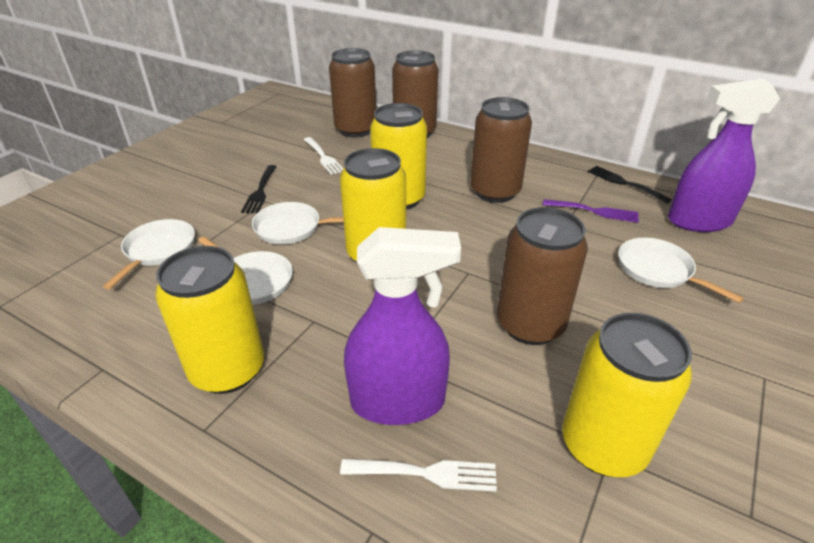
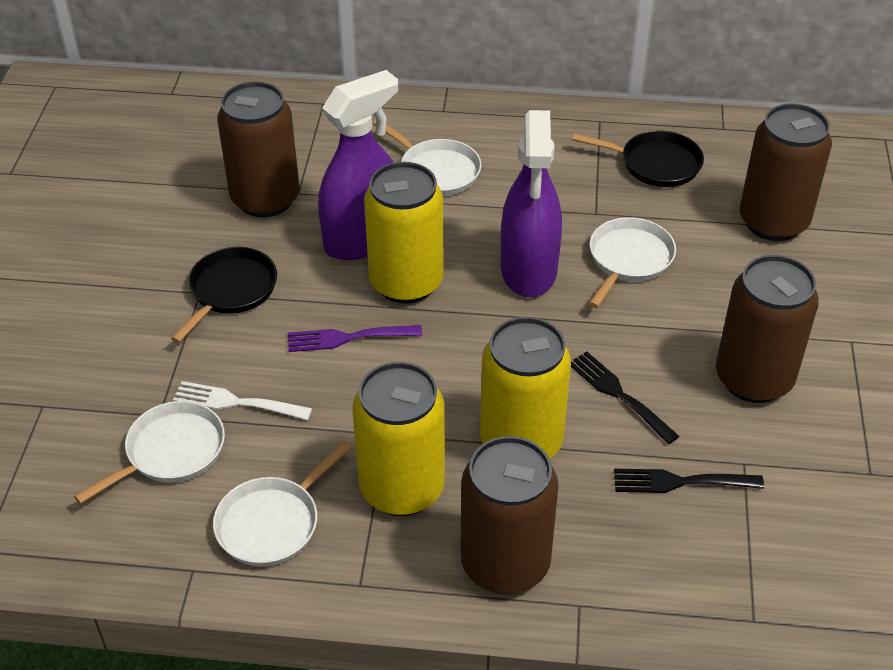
black pan: none = 0 -> [171,247,277,343] [572,131,704,187] = 2
white fork: [304,137,343,175] [340,459,497,492] = 2 -> [173,381,312,420] = 1
yellow can: [155,246,264,394] [340,148,406,263] [370,103,427,210] [562,313,692,477] = 4 -> [352,362,445,516] [364,162,444,304] [480,317,571,459] = 3

